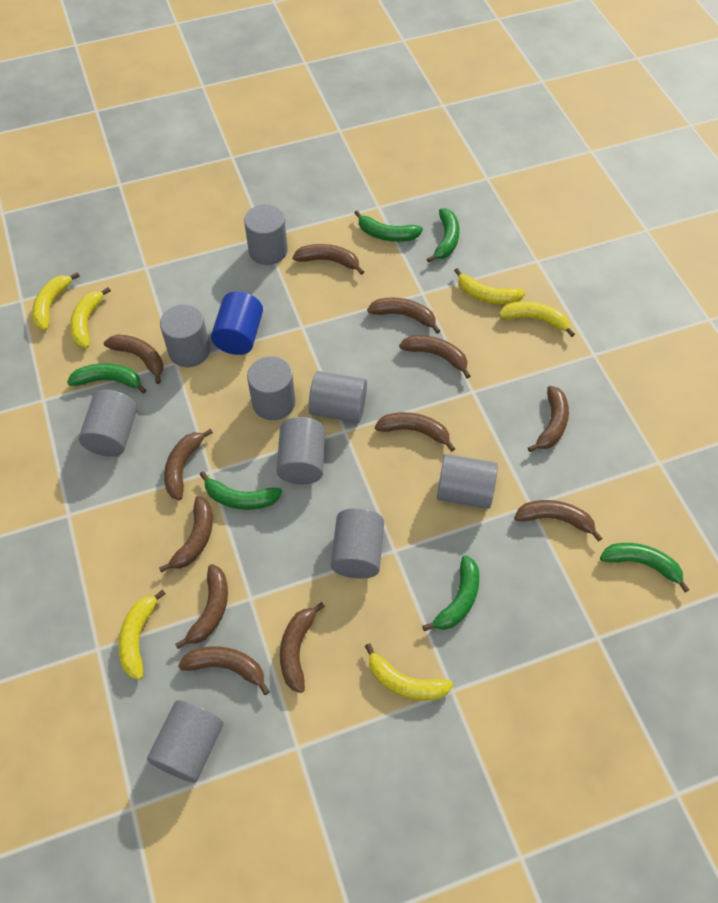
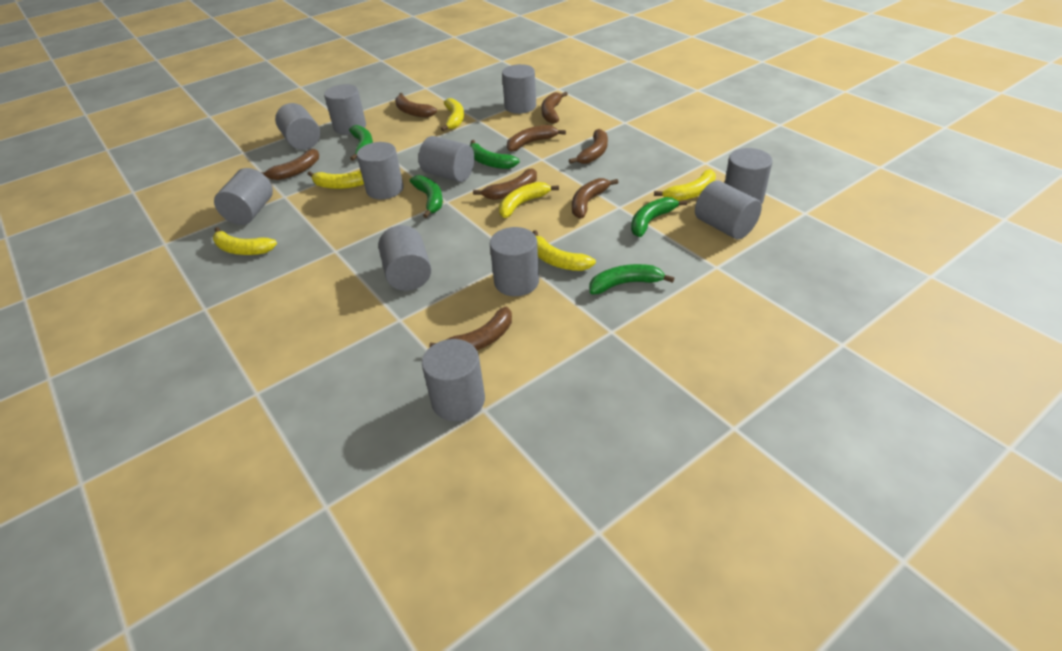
blue cylinder: [211,291,263,355] = 1 -> none = 0
brown banana: [104,334,163,384] [159,496,213,573] [164,429,213,500] [175,564,228,649] [178,646,270,695] [280,602,325,693] [293,244,364,275] [367,297,440,334] [375,412,455,452] [399,335,470,378] [514,500,602,542] [528,386,569,452] = 12 -> [261,149,319,180] [395,93,437,118] [429,307,512,350] [473,168,537,200] [507,125,566,152] [541,92,568,124] [569,129,608,164] [572,178,618,218] = 8
green banana: [67,363,146,394] [199,471,282,510] [354,210,423,242] [422,555,479,631] [427,208,459,262] [600,543,690,592] = 6 -> [349,125,373,161] [410,175,443,218] [470,140,520,169] [589,264,675,294] [631,197,687,237] = 5
grey cylinder: [79,390,137,457] [147,700,224,783] [160,304,210,367] [244,204,288,265] [247,356,295,420] [276,417,325,484] [308,371,367,423] [331,508,384,579] [437,454,498,509] = 9 -> [214,168,273,225] [275,103,320,150] [324,84,366,134] [357,142,404,200] [378,225,431,291] [419,136,474,182] [422,339,485,421] [490,227,539,296] [502,64,536,114] [695,180,762,239] [725,148,773,205] = 11

